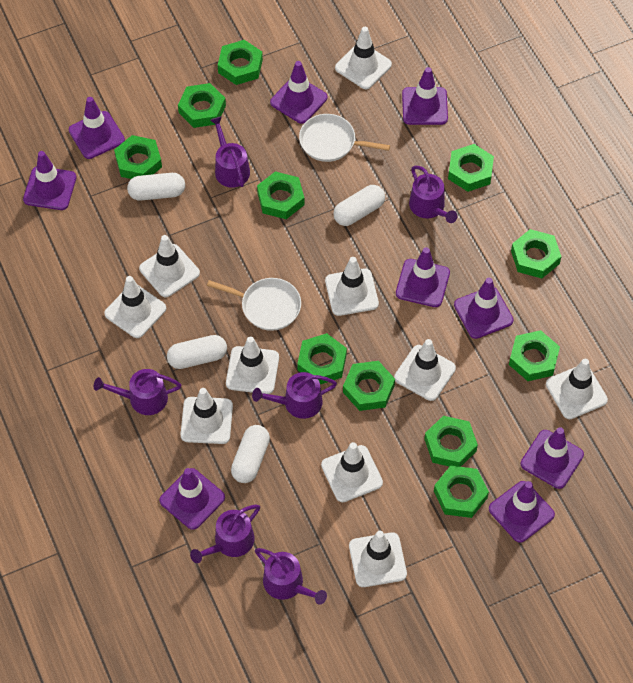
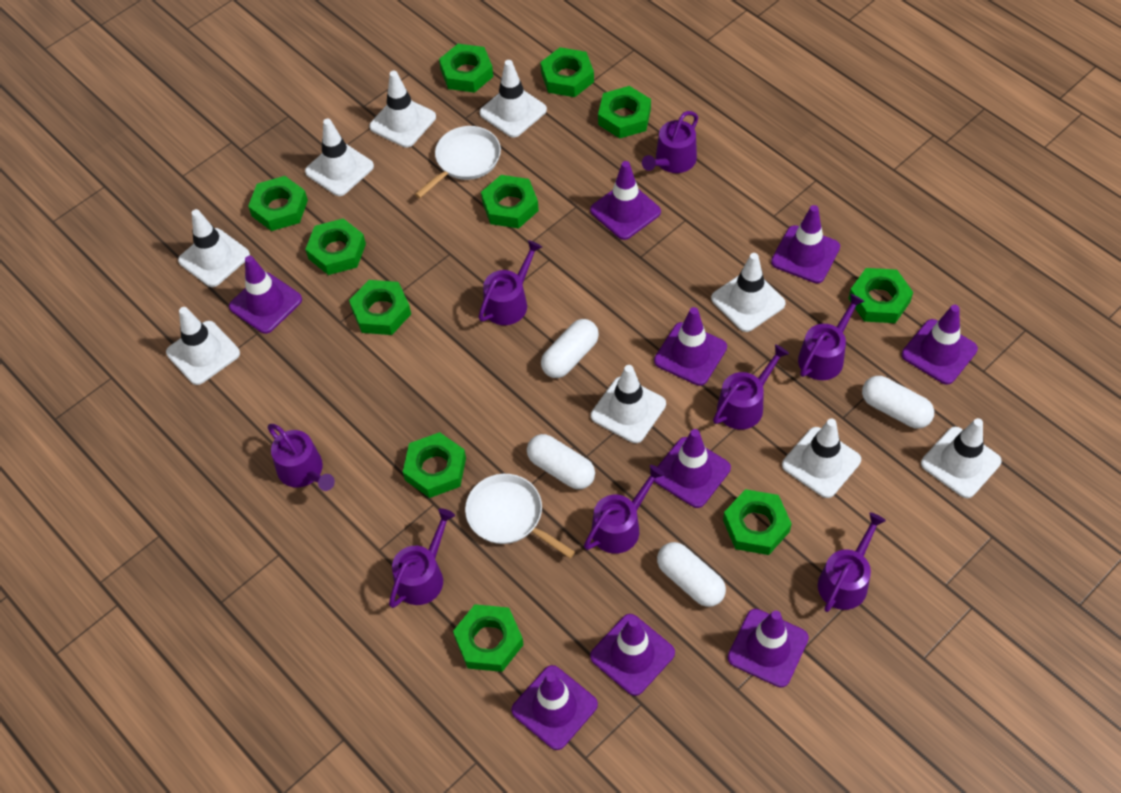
purple watering can: [94,369,181,415] [190,505,260,563] [210,116,250,188] [252,372,337,419] [255,548,327,605] [409,166,457,223] = 6 -> [267,424,335,491] [389,508,455,608] [479,240,542,325] [584,465,665,554] [642,111,698,173] [713,344,789,430] [798,293,865,380] [818,513,886,612] = 8
white traffic cone: [104,276,166,338] [139,235,200,297] [180,388,233,444] [226,336,279,394] [321,442,383,502] [325,257,379,316] [335,27,392,89] [349,531,407,587] [394,339,456,401] [546,359,608,419] = 10 -> [166,307,240,385] [178,209,250,287] [305,119,374,196] [369,71,436,148] [480,60,547,137] [591,365,666,443] [711,253,786,332] [782,419,861,498] [921,418,1002,498] = 9

